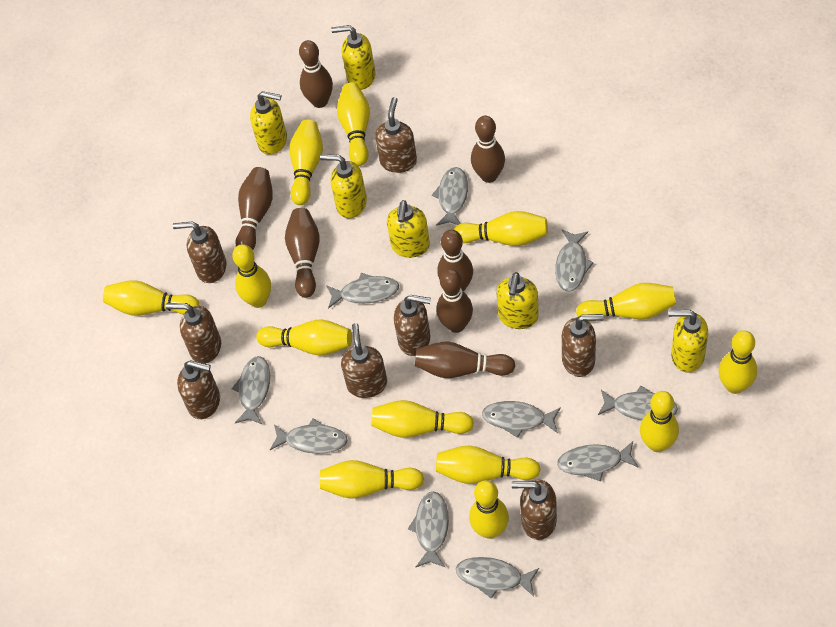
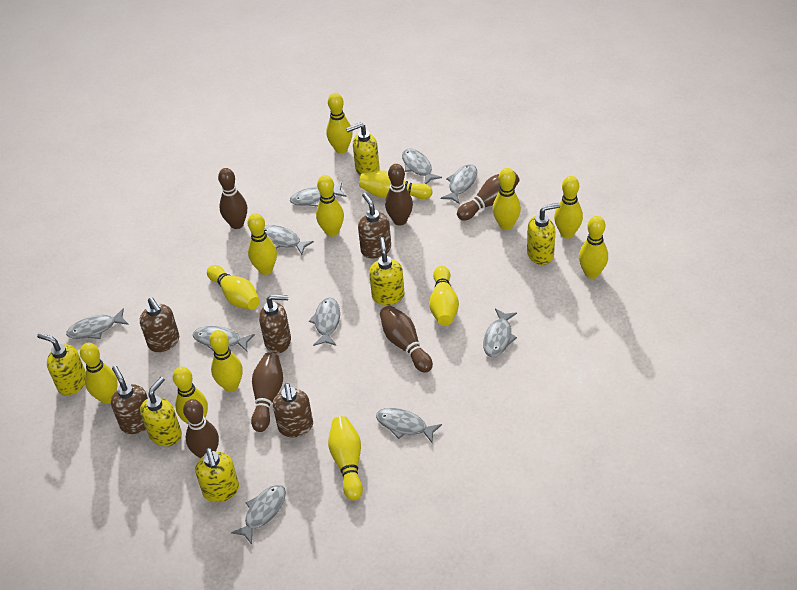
brown bowling pin: [235,167,273,250] [285,208,320,298] [299,40,333,108] [415,341,515,378] [436,269,473,333] [437,230,473,292] [471,116,505,183] = 7 -> [183,399,219,459] [218,168,247,229] [251,352,283,432] [380,305,433,373] [385,164,413,226] [457,172,520,221] = 6
brown soap dispenser: [166,303,221,364] [173,221,226,283] [177,360,220,419] [341,323,387,398] [375,97,417,173] [394,295,431,356] [512,480,557,540] [562,314,604,377] = 8 -> [111,366,148,434] [140,297,179,352] [259,294,291,354] [273,383,313,437] [358,193,391,258] = 5

